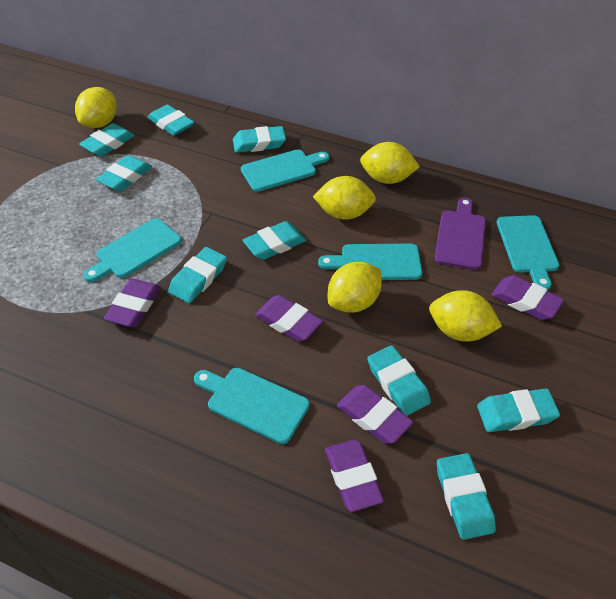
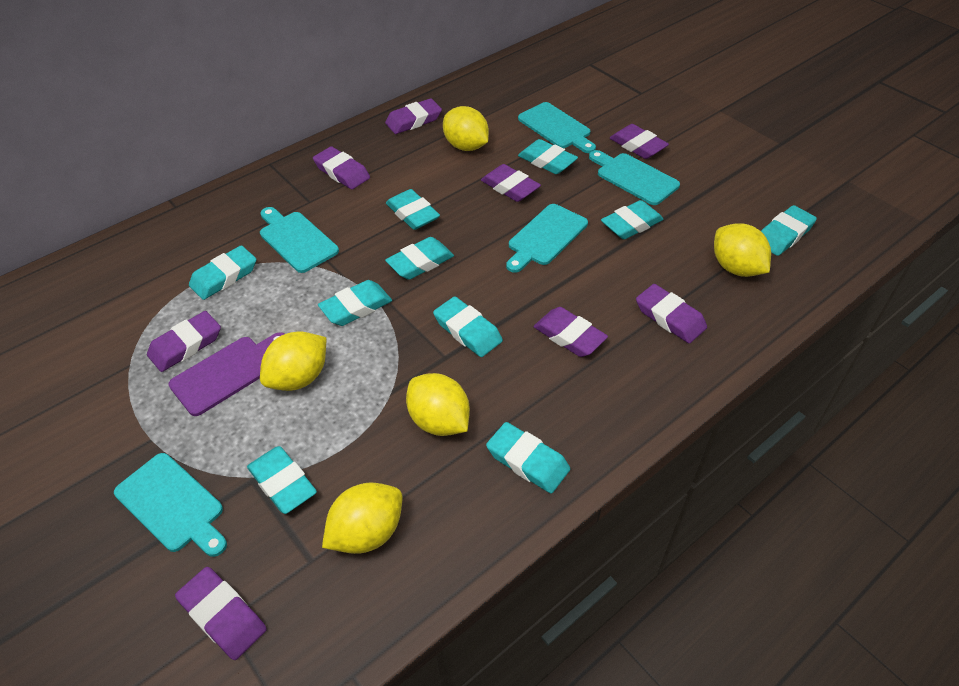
purple eraser: [104,279,161,327] [255,295,323,342] [325,440,384,512] [337,385,413,444] [491,275,564,320] = 5 -> [147,311,221,372] [175,567,267,660] [313,146,370,189] [385,98,442,134] [481,164,541,202] [534,307,608,357] [610,124,669,159] [636,284,707,343] = 8
turquoise eraser: [79,123,135,157] [96,155,152,191] [148,105,194,136] [168,247,227,303] [233,126,286,153] [243,221,306,260] [367,345,431,416] [437,453,496,540] [477,389,560,432] = 9 -> [189,245,257,300] [247,446,317,514] [318,280,392,326] [385,237,454,280] [386,189,440,230] [433,296,503,357] [486,422,570,494] [518,139,578,174] [601,200,664,239] [761,205,817,256] = 10

